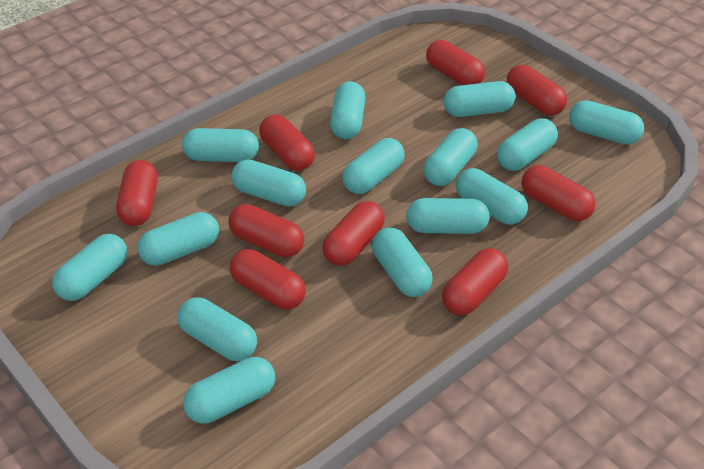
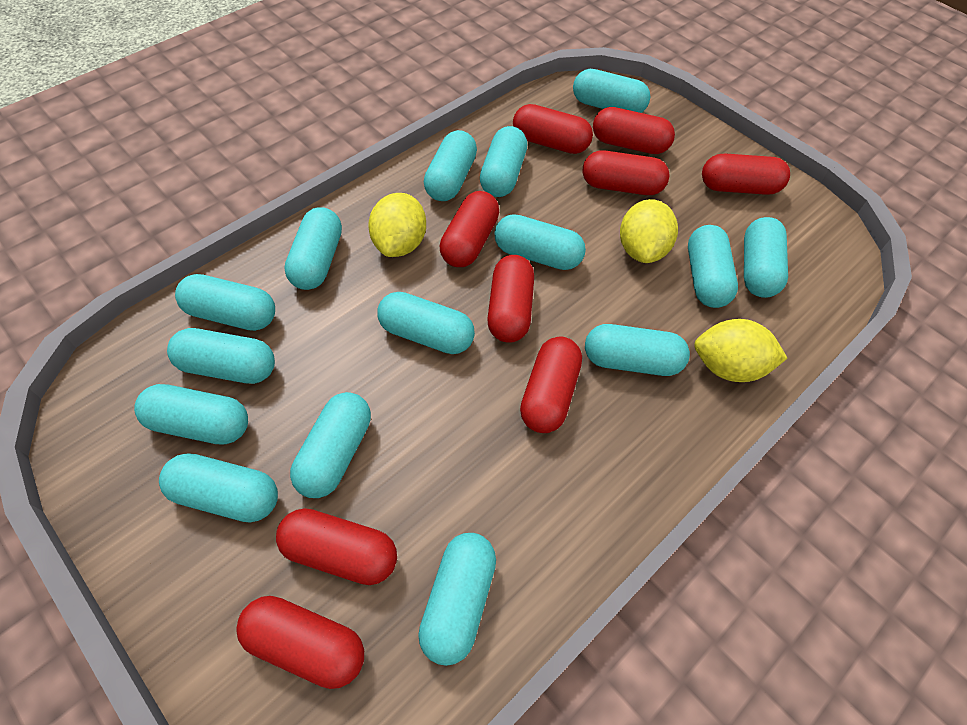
yellow lemon: none = 0 -> [368,193,426,257] [620,199,678,263] [694,319,787,382] = 3

